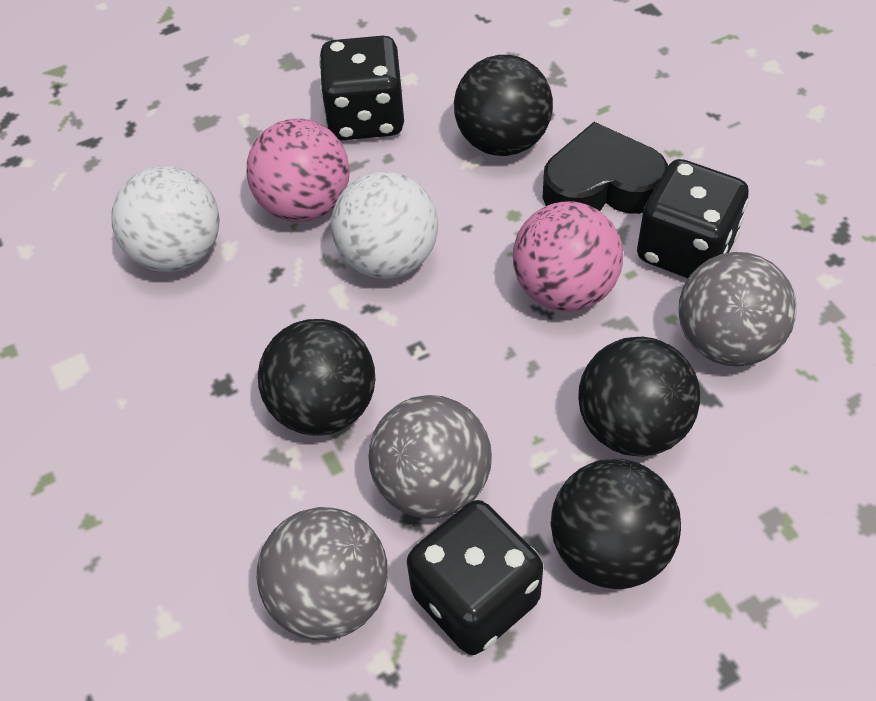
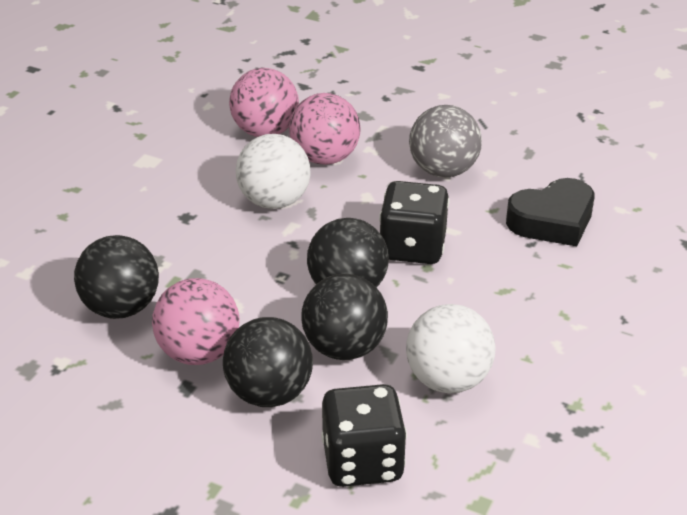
black dice: [319,36,404,140] [407,500,543,655] [637,159,749,278] = 3 -> [321,384,407,487] [379,181,449,264] = 2
grey ball: [257,507,388,640] [368,395,492,519] [678,252,797,367] = 3 -> [409,105,482,177] = 1
pink ball: [247,119,350,222] [513,201,623,312] = 2 -> [152,278,240,365] [229,68,299,137] [289,93,361,165] = 3

